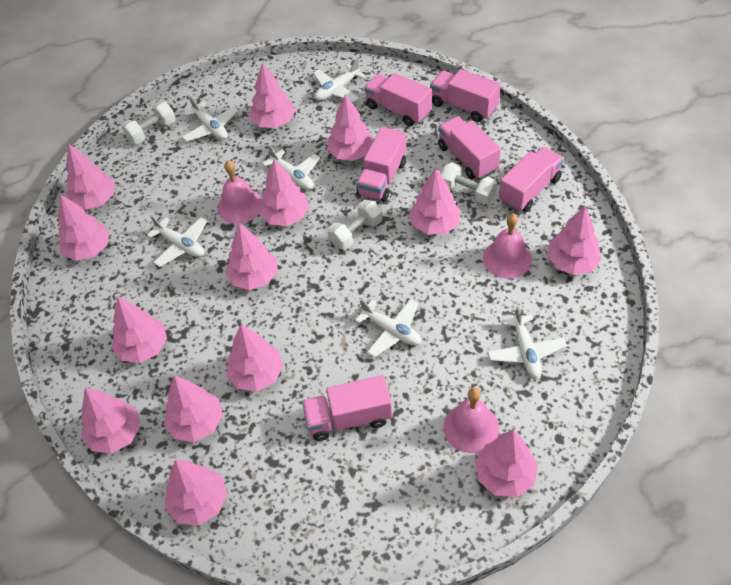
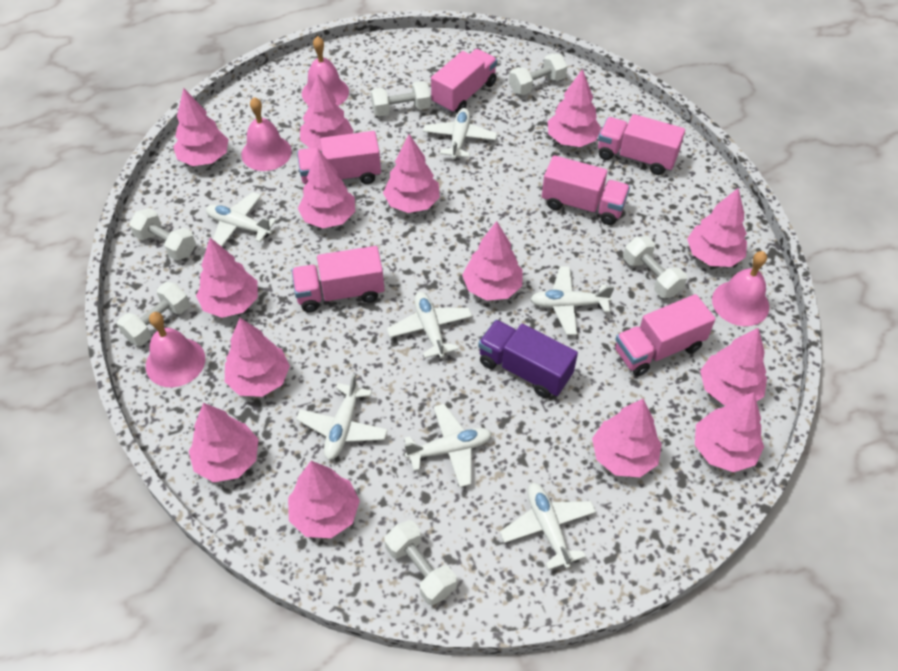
pink bell: [218,161,262,224] [443,388,499,453] [483,213,532,278] = 3 -> [146,312,205,387] [241,97,292,171] [302,36,349,106] [712,251,769,326] = 4
purple truck: none = 0 -> [478,320,578,398] = 1
white dumbbell: [121,101,176,144] [327,200,382,250] [441,162,497,205] = 3 -> [117,282,190,346] [129,208,196,261] [371,81,431,117] [384,520,457,605] [509,53,567,95] [623,236,687,298] = 6
white plane: [147,215,207,267] [182,96,238,142] [262,145,320,190] [313,58,365,102] [355,299,421,357] [488,306,567,378] = 6 -> [206,192,277,247] [296,373,388,460] [387,292,472,358] [404,404,492,487] [423,108,497,160] [500,483,596,570] [530,266,614,335] = 7

